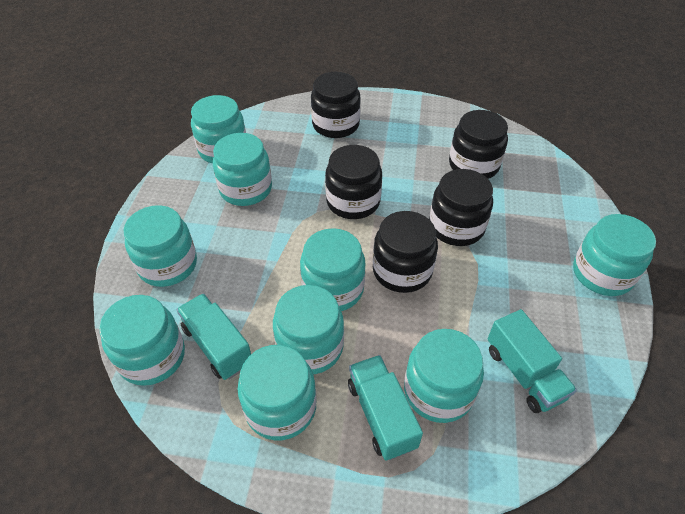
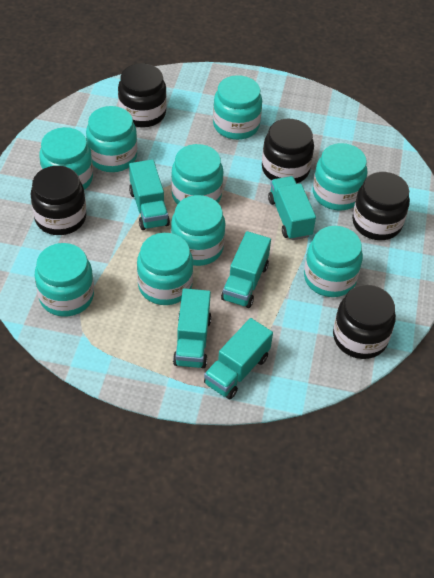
turquoise truck: [177,293,251,380] [348,355,423,461] [488,309,577,413] = 3 -> [129,159,170,230] [173,288,211,368] [204,318,273,399] [221,231,271,308] [268,176,316,240] = 5

